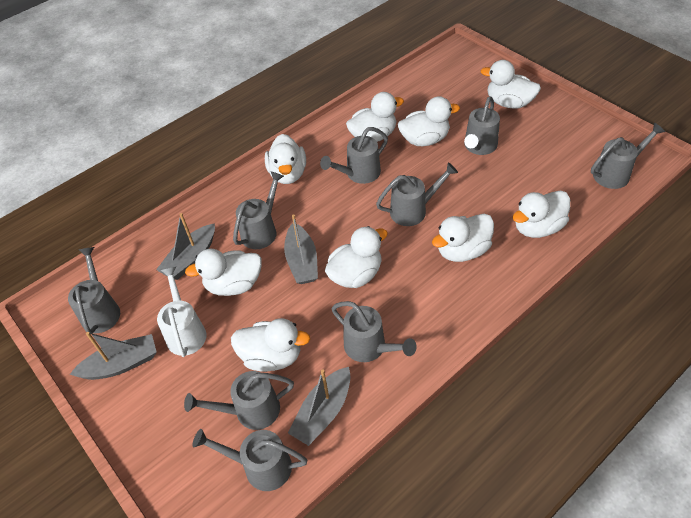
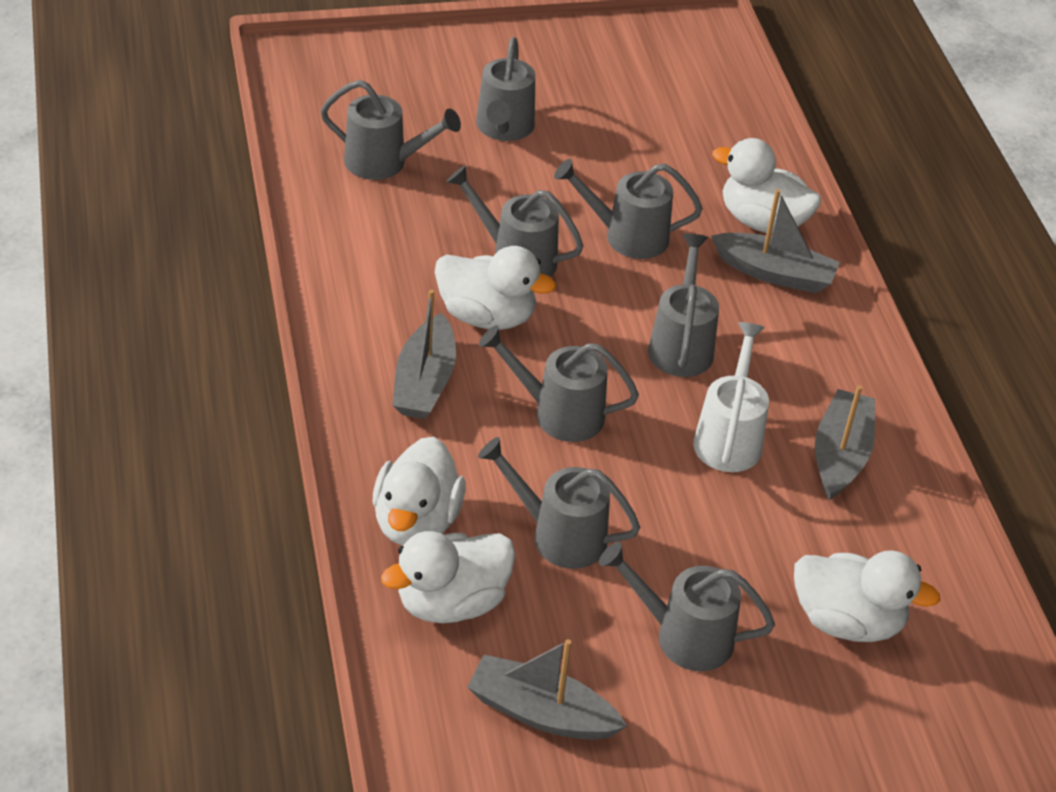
grey watering can: [68,247,120,334] [184,371,294,430] [192,429,307,491] [233,171,284,249] [320,127,388,184] [332,301,416,362] [376,162,458,226] [464,96,500,155] [591,122,665,189] = 9 -> [320,80,461,180] [446,165,583,277] [476,37,535,141] [478,437,641,569] [479,325,639,442] [554,159,703,259] [599,542,775,671] [648,234,719,377] = 8
white duck: [185,249,262,296] [231,318,310,372] [265,134,306,184] [325,226,388,288] [346,92,404,142] [398,96,460,146] [432,214,494,262] [481,60,541,109] [513,190,570,238] = 9 -> [373,436,466,546] [381,531,515,623] [435,246,556,330] [712,138,821,234] [794,550,941,642] = 5

